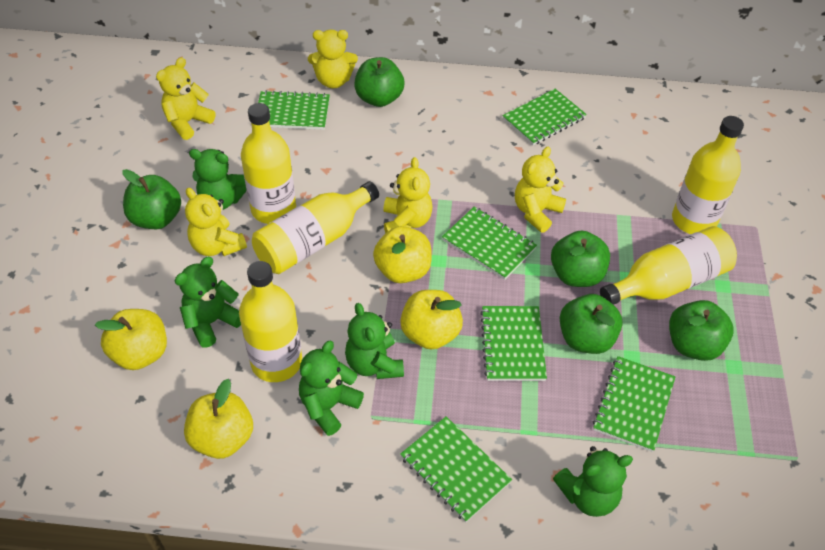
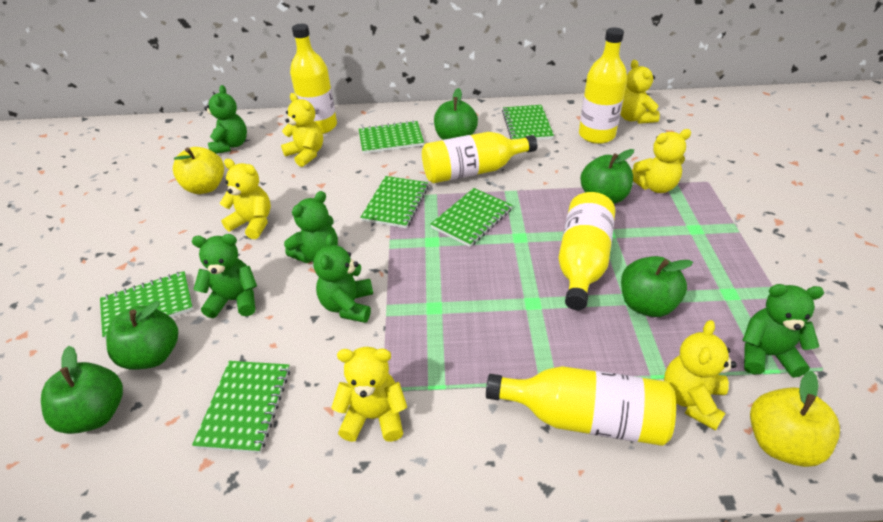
yellow apple: [95,309,167,370] [184,379,253,459] [373,226,432,283] [400,290,463,350] = 4 -> [173,147,224,194] [750,371,840,467] = 2
yellow teddy bear: [156,57,215,140] [185,188,247,256] [308,30,358,88] [383,157,432,234] [515,147,566,233] = 5 -> [220,159,271,239] [281,93,323,167] [331,347,407,442] [620,60,660,124] [632,129,691,193] [664,320,737,431] = 6

